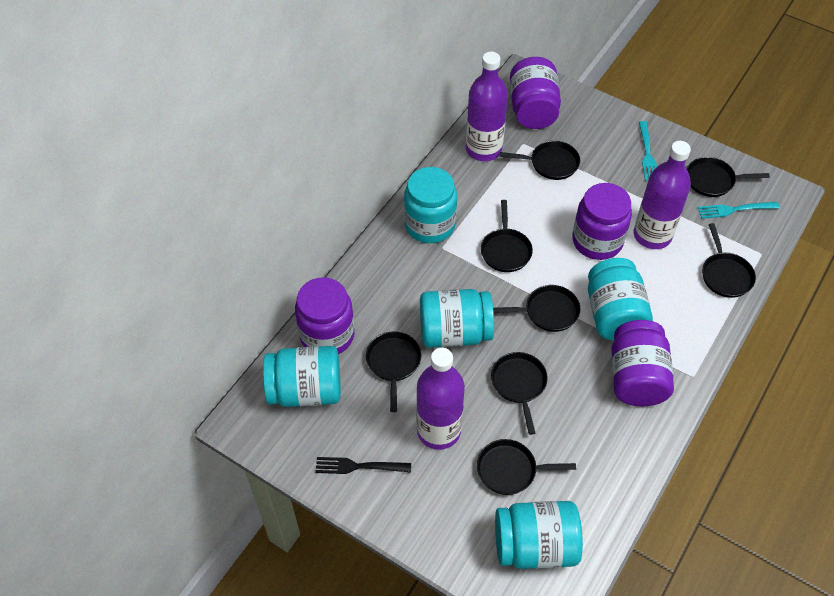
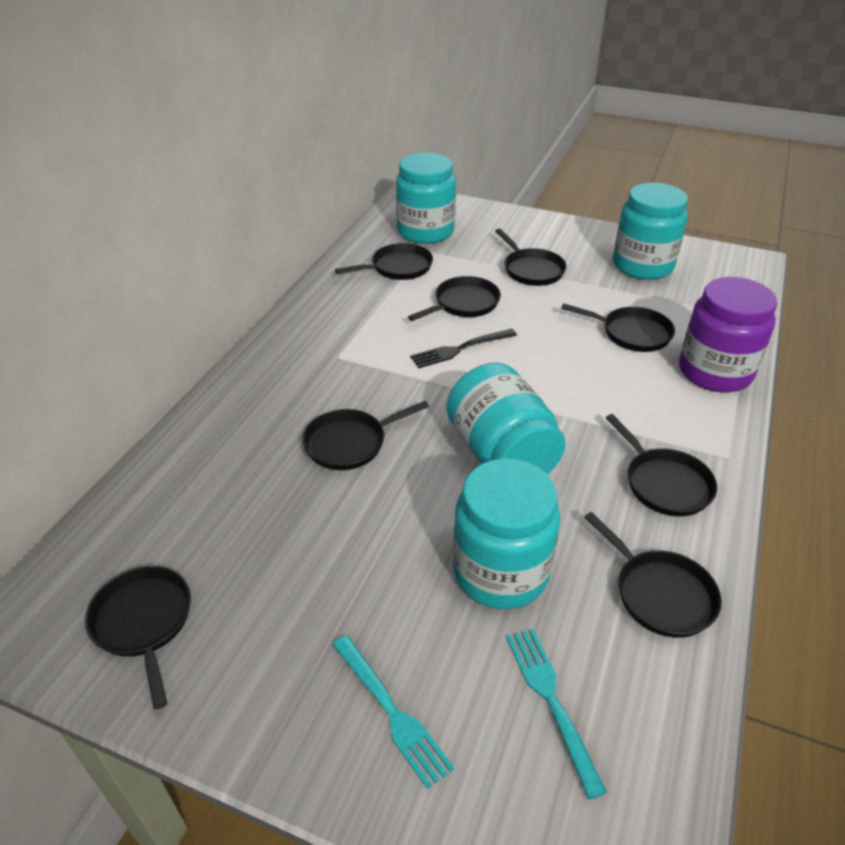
purple bottle: [416,348,465,450] [466,52,508,161] [634,141,691,249] = 3 -> none = 0
purple jar: [295,277,355,354] [510,57,561,129] [572,183,632,260] [611,320,674,406] = 4 -> [679,277,777,393] = 1
turquoise jar: [263,346,341,407] [404,167,457,243] [420,289,494,348] [495,501,583,569] [588,258,653,341] = 5 -> [396,153,456,244] [446,362,566,474] [453,458,560,609] [613,183,688,280] = 4

